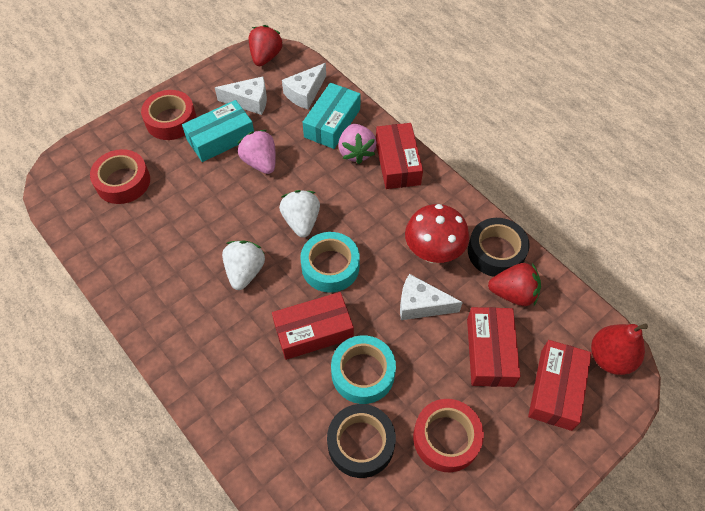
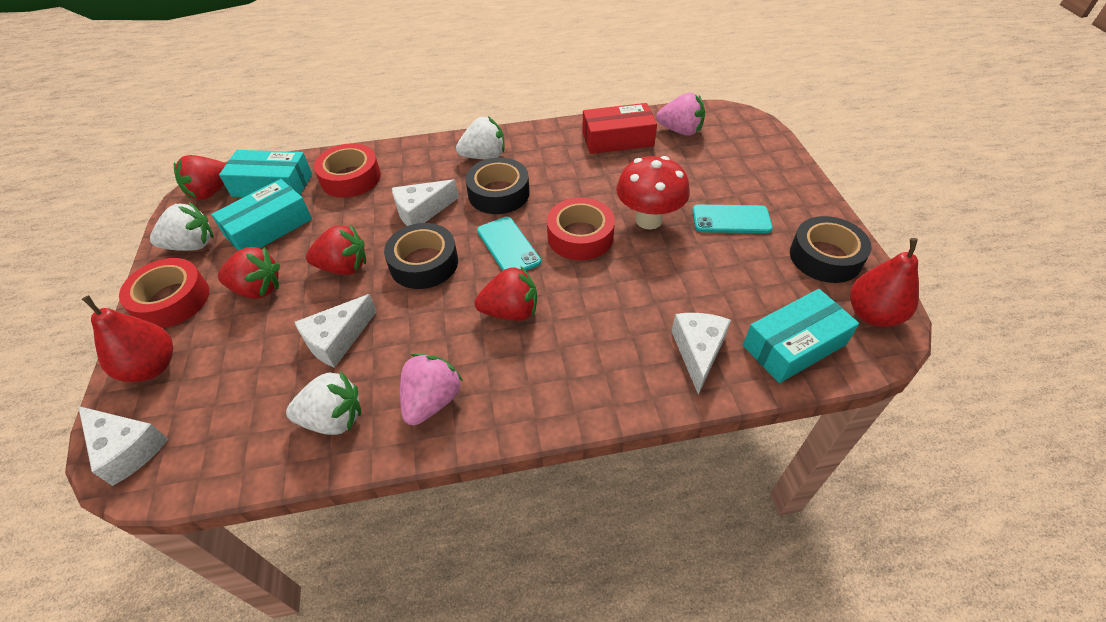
black tape: [327,404,396,478] [468,218,530,277] = 2 -> [384,223,458,289] [465,157,530,214] [790,216,871,283] = 3
red box: [272,292,354,360] [376,123,423,189] [467,307,521,387] [528,340,592,431] = 4 -> [582,103,657,154] = 1
red pear: [591,324,648,375] = 1 -> [82,295,173,382] [850,238,919,327] = 2
red strawberry: [249,25,283,66] [488,263,541,306] = 2 -> [174,155,226,200] [218,247,280,299] [306,225,366,275] [475,266,537,321] = 4
turquoise box: [182,100,254,162] [303,83,361,149] = 2 -> [211,179,312,251] [219,150,312,197] [743,289,859,383] = 3
turquoise phone: none = 0 -> [477,217,541,271] [692,205,773,233] = 2
turquoise tape: [300,232,360,292] [331,335,396,404] = 2 -> none = 0
white cheese: [215,76,267,115] [282,63,326,109] [400,274,463,320] = 3 -> [78,406,168,486] [295,294,377,368] [392,179,459,226] [672,313,731,395] = 4
white strawberry: [222,241,265,290] [279,190,320,238] = 2 -> [150,202,214,251] [286,371,361,435] [456,117,505,159] = 3

